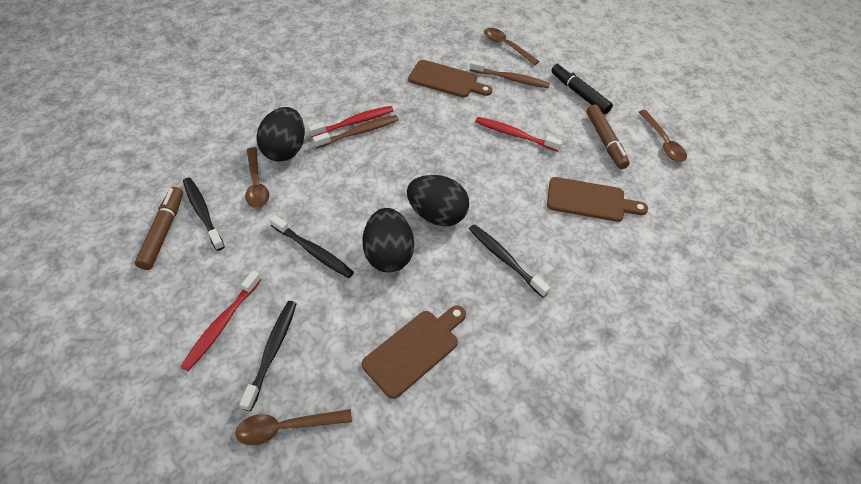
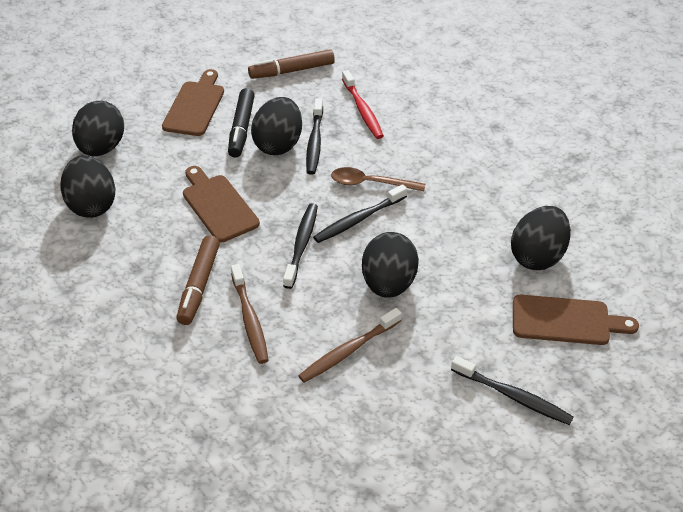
black egg: [257,107,305,162] [362,208,414,272] [407,175,469,226] = 3 -> [60,155,115,218] [72,101,124,156] [251,97,302,155] [362,232,419,298] [511,206,571,270] = 5
brown spoon: [235,409,352,445] [245,147,269,208] [484,28,539,65] [639,110,687,162] = 4 -> [331,167,425,191] = 1
red toothbrush: [180,271,262,371] [308,106,394,138] [475,117,562,152] = 3 -> [342,70,384,139] = 1

